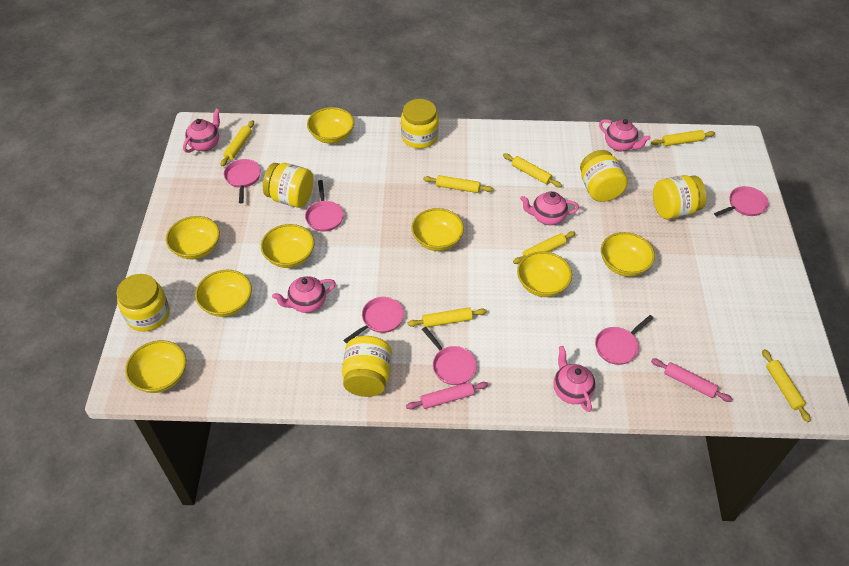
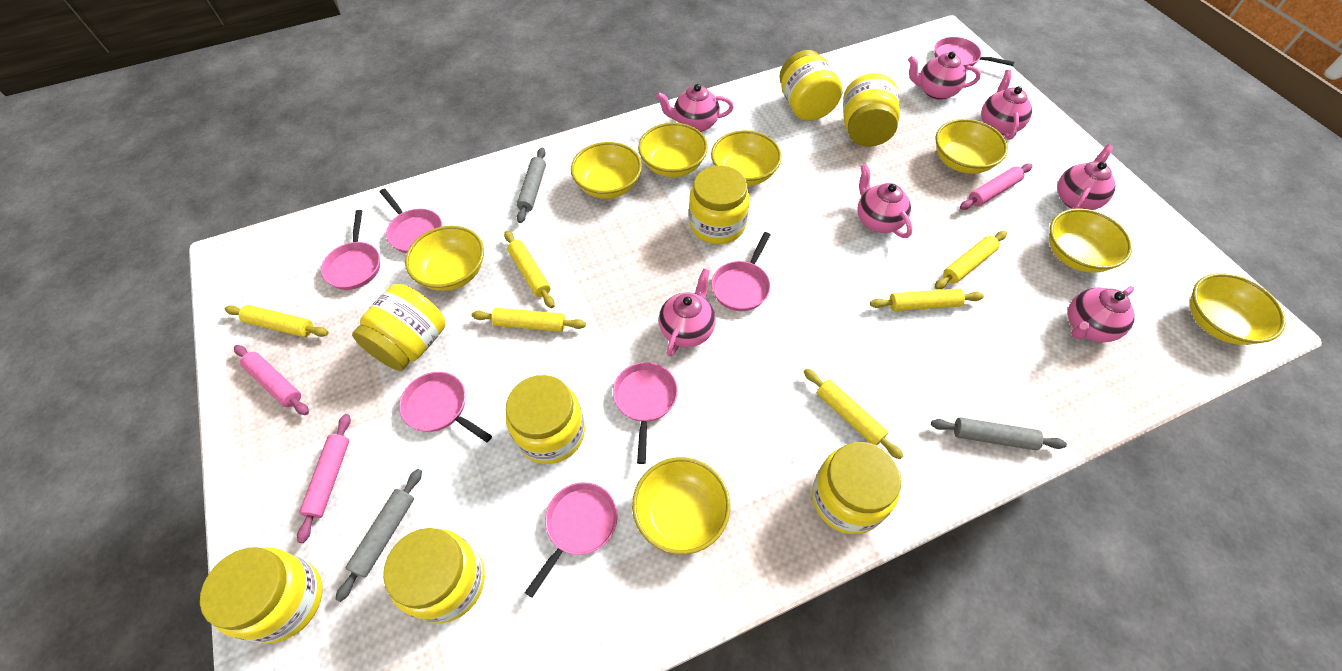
grey rolling pin: none = 0 -> [335,469,422,602] [517,148,546,223] [931,417,1067,451] = 3
pink pan: [224,159,261,203] [305,180,344,232] [343,297,404,344] [422,327,477,385] [595,315,654,365] [714,186,769,216] = 6 -> [321,210,380,290] [380,188,442,253] [399,372,492,442] [525,482,618,598] [613,362,678,464] [711,232,771,311] [934,37,1014,69] = 7
pink rolling pin: [406,382,488,409] [651,359,732,402] = 2 -> [234,345,309,415] [297,414,351,543] [960,164,1032,210] = 3
pink teapot: [183,108,220,153] [272,276,336,313] [520,191,579,225] [553,346,596,412] [599,119,650,152] = 5 -> [656,84,734,132] [659,268,716,356] [858,164,912,238] [908,51,981,100] [981,70,1032,140] [1057,145,1115,210] [1068,286,1135,342] = 7
yellow jar: [116,274,170,332] [263,163,313,208] [342,336,392,397] [401,99,439,149] [580,150,628,202] [653,175,707,219] = 6 -> [200,547,323,643] [352,284,446,371] [383,528,485,624] [506,375,585,464] [689,166,750,244] [779,50,843,121] [812,442,901,534] [843,73,900,147] = 8
yellow rolling pin: [220,120,254,167] [408,307,487,327] [423,175,493,193] [503,153,562,187] [513,231,576,264] [651,130,715,146] [762,349,810,422] = 7 -> [225,305,329,337] [472,308,586,332] [504,231,555,308] [804,368,903,459] [870,289,984,311] [935,231,1007,290] = 6

